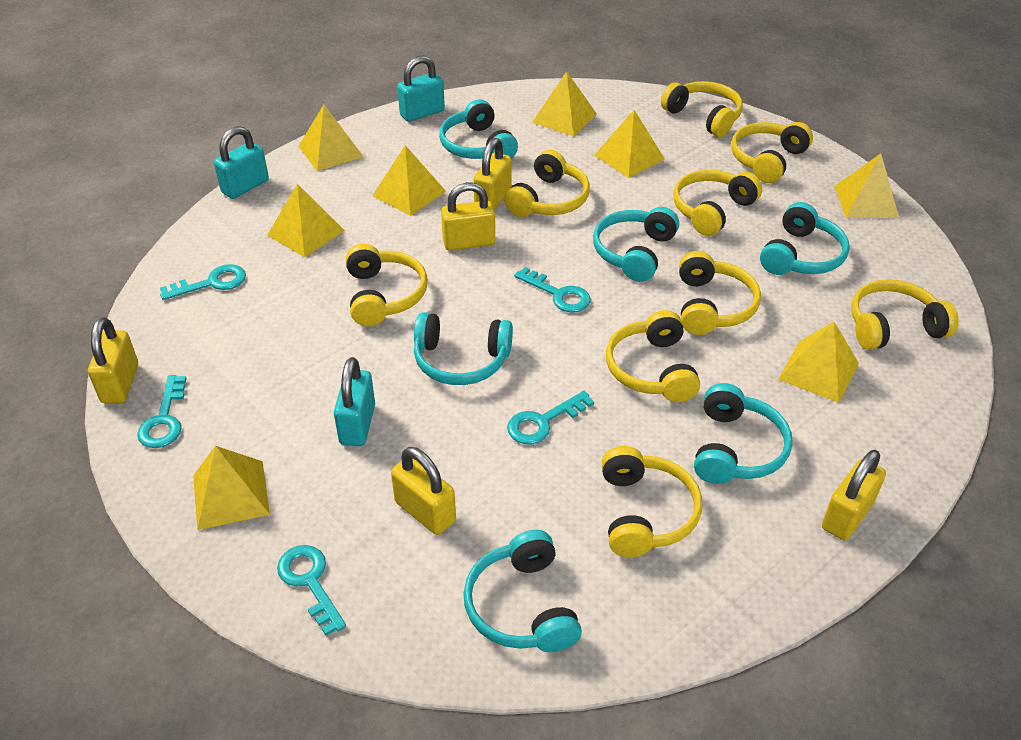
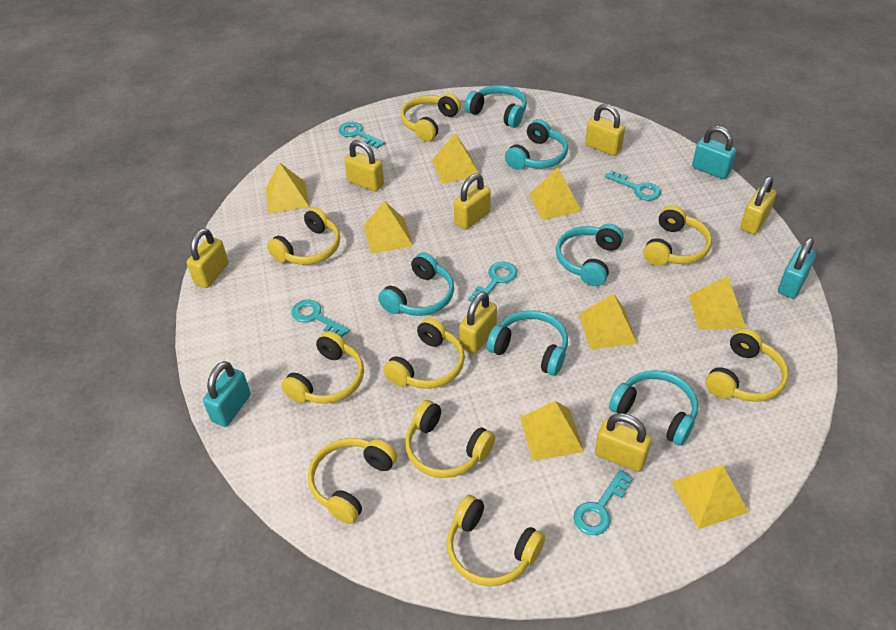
yellow padlock: [88,317,138,403] [391,447,456,535] [441,182,495,251] [473,138,512,211] [822,450,886,540] = 5 -> [187,228,229,288] [344,140,384,192] [454,173,491,230] [459,292,497,354] [585,104,625,156] [595,413,652,472] [740,176,776,234] = 7

